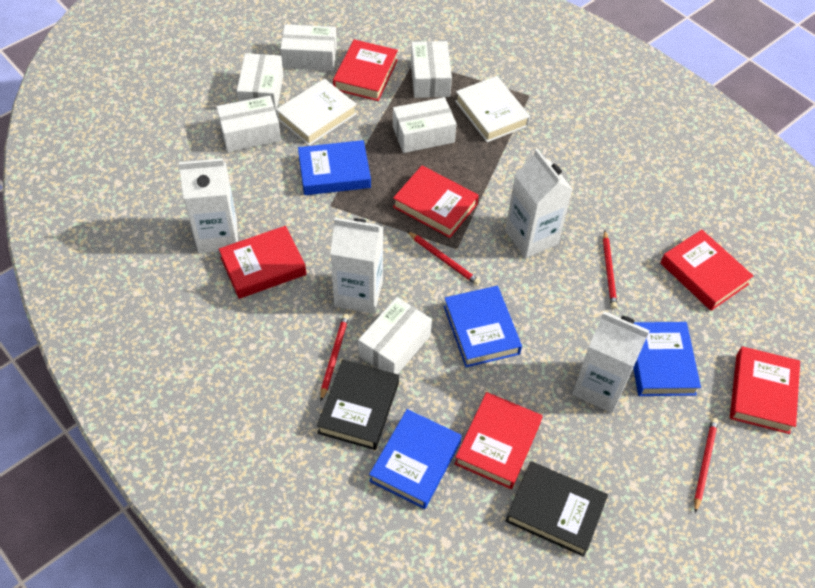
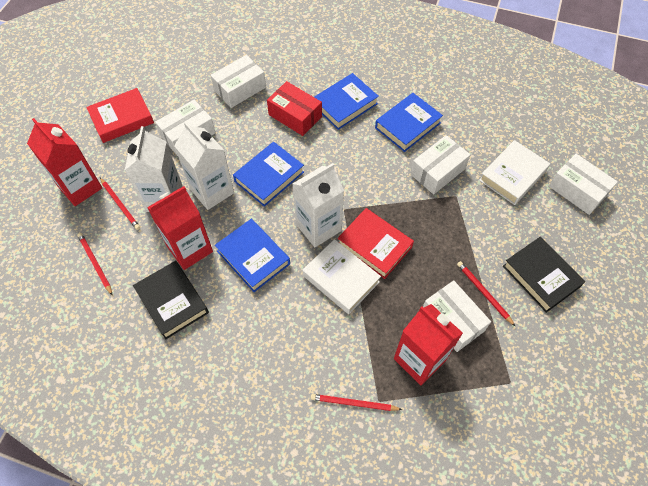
red book: [219,226,306,299] [333,39,398,101] [393,166,479,238] [454,392,542,489] [660,229,753,311] [730,346,800,434] = 6 -> [86,88,154,143] [338,208,414,279] = 2
red box: none = 0 -> [267,81,322,136] = 1
red carton: none = 0 -> [27,118,102,206] [147,186,213,270] [394,304,463,385] = 3
white box: [216,96,281,152] [237,53,283,112] [280,24,337,71] [358,297,432,374] [393,97,457,153] [411,41,452,98] = 6 -> [155,100,215,156] [211,55,266,108] [410,135,471,194] [423,280,491,352] [549,154,618,215] = 5
white carton: [178,159,238,254] [330,218,383,314] [505,149,573,258] [572,312,650,413] = 4 -> [124,126,183,212] [174,121,234,210] [292,163,344,247] = 3

